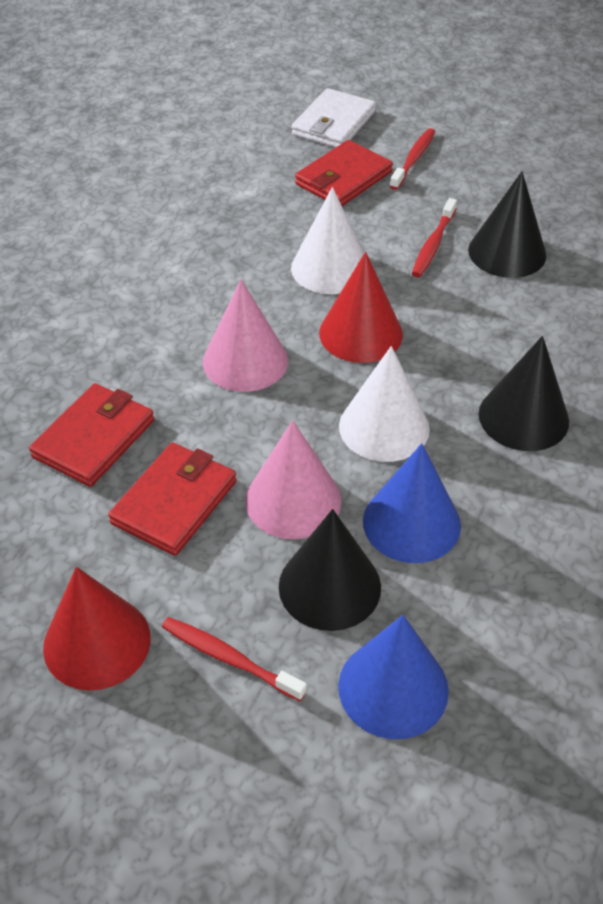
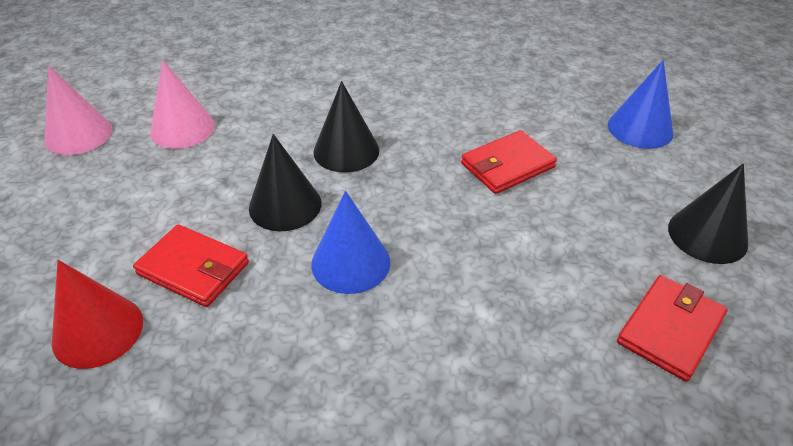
red cone: [43,567,151,691] [319,252,403,363] = 2 -> [52,260,143,369] = 1
red toothbrush: [162,617,307,701] [390,128,435,190] [412,198,457,277] = 3 -> none = 0
white cone: [291,187,364,294] [339,346,430,462] = 2 -> none = 0
white wallet: [292,88,376,148] = 1 -> none = 0

